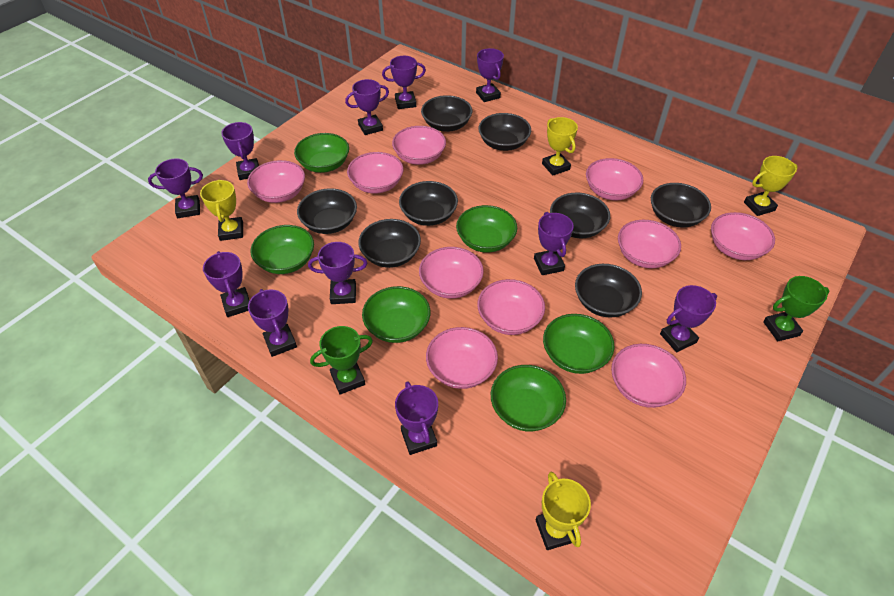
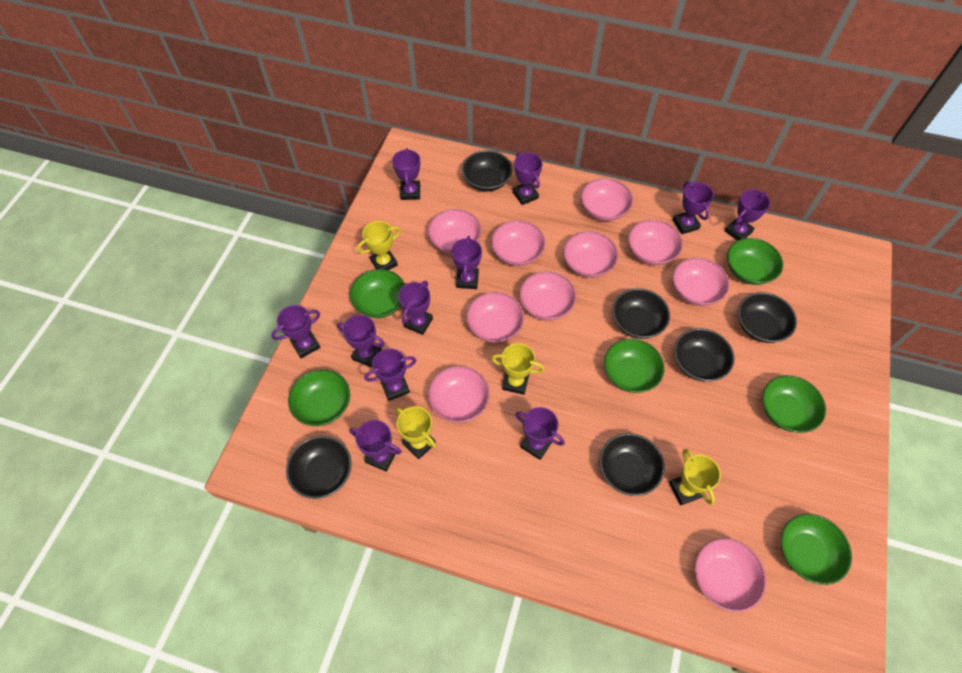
black bowl: [297,188,357,234] [358,219,421,268] [399,181,458,226] [421,95,472,132] [478,113,531,151] [550,193,610,238] [575,264,642,317] [651,183,711,228] = 8 -> [286,436,352,499] [462,150,513,192] [599,433,665,496] [612,288,670,339] [674,328,734,382] [738,292,797,343] = 6
green trophy: [310,326,373,395] [763,276,829,341] = 2 -> none = 0

